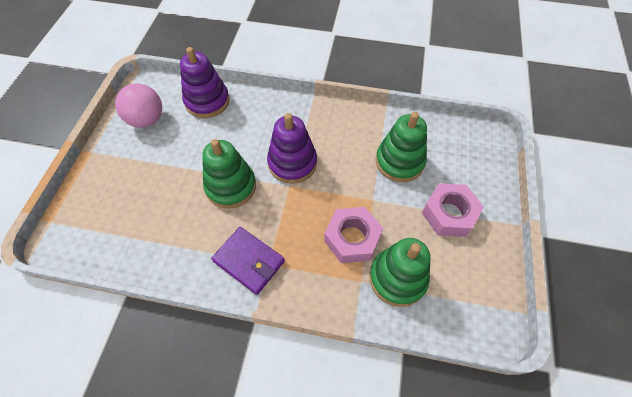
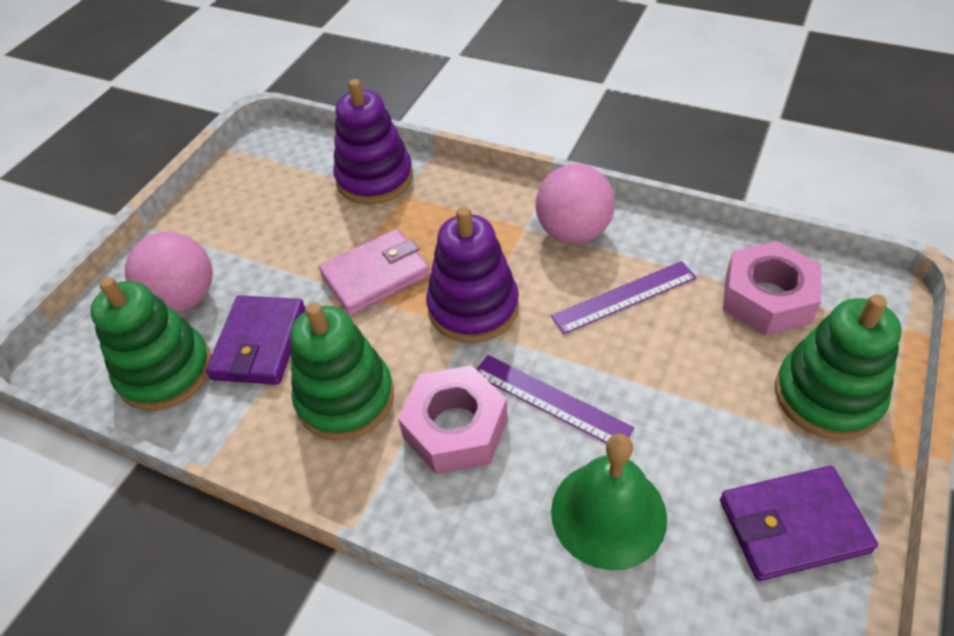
green bell: none = 0 -> [551,433,667,570] = 1
pink ball: [115,83,162,128] = 1 -> [125,232,213,313] [535,164,615,244] = 2
pink wallet: none = 0 -> [319,229,430,316] = 1
purple ruler: none = 0 -> [476,355,634,443] [551,261,697,334] = 2
purple wallet: [211,227,285,295] = 1 -> [206,295,306,385] [720,466,878,581] = 2

